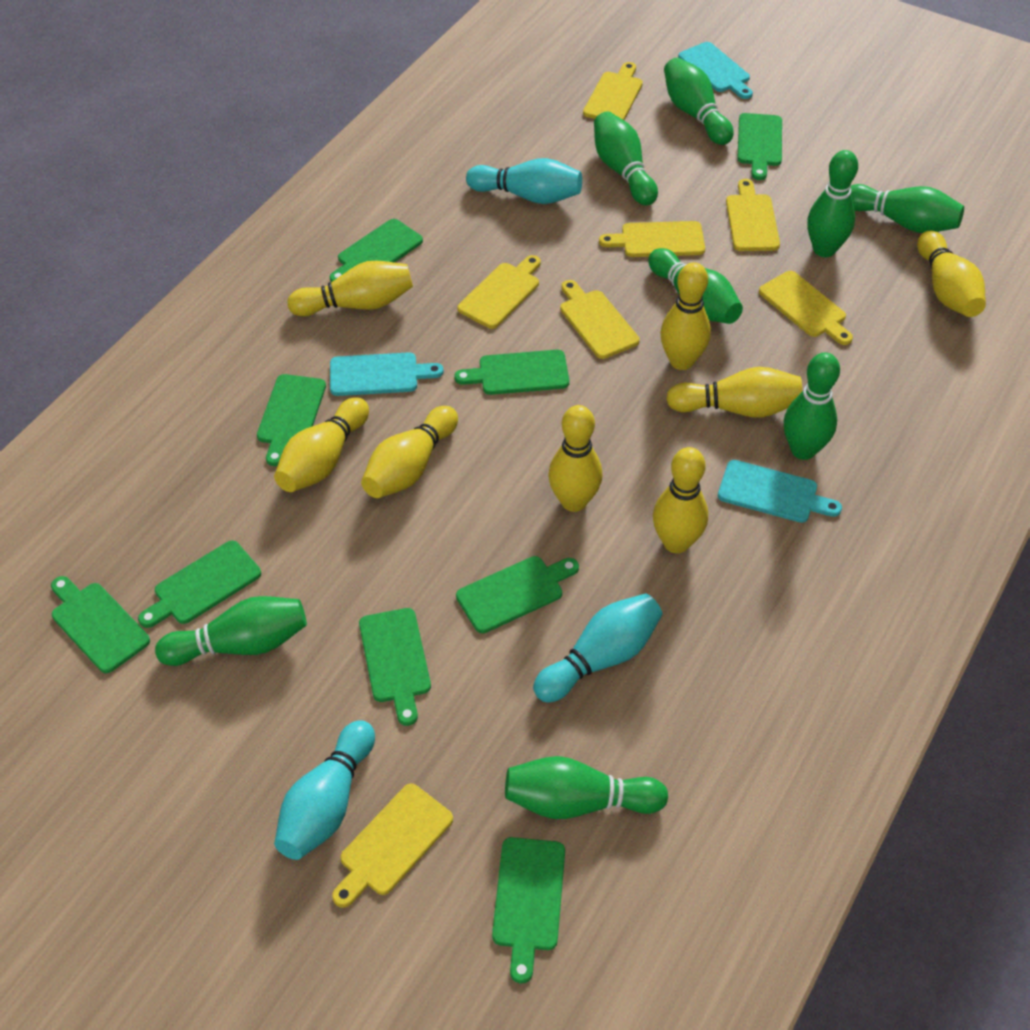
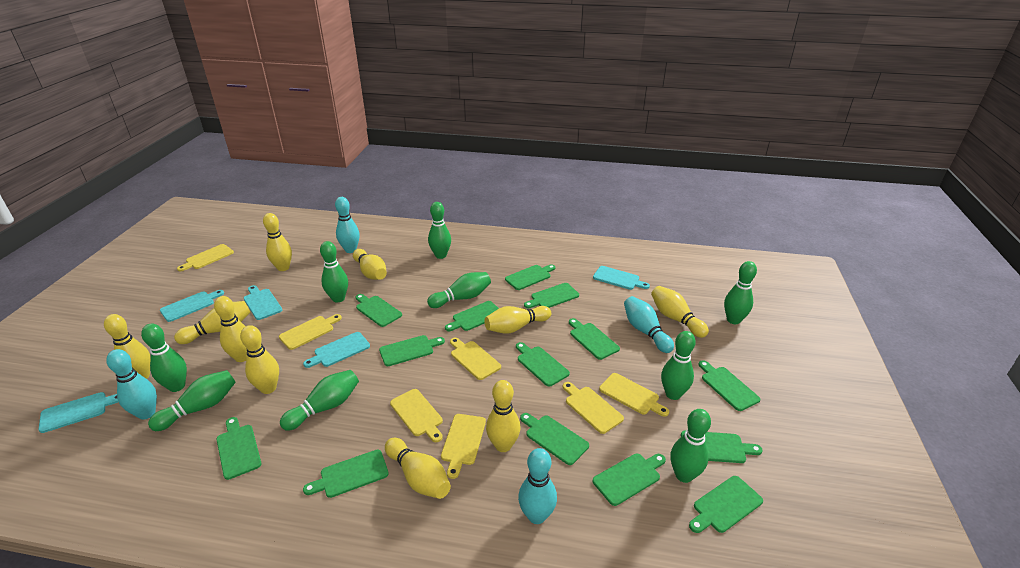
green bowling pin: [155,596,307,666] [505,756,668,819] [594,111,658,205] [648,248,743,324] [664,57,733,145] [784,352,840,460] [807,150,858,257] [851,184,964,233] = 8 -> [141,324,187,392] [148,370,236,431] [280,370,359,431] [320,241,348,302] [427,272,491,308] [428,202,451,259] [661,331,696,400] [670,409,711,483] [724,261,757,324] = 9
green cutting board: [51,576,150,673] [138,540,261,628] [257,374,326,466] [330,219,423,282] [359,608,431,726] [454,350,569,395] [456,556,579,633] [492,837,565,983] [737,113,782,180] = 9 -> [216,417,261,480] [303,450,389,498] [356,294,402,327] [379,335,445,366] [445,301,499,331] [505,264,556,290] [516,342,570,387] [520,413,589,465] [524,283,579,308] [569,318,620,360] [593,454,666,506] [681,430,763,463] [689,476,763,533] [698,360,760,411] = 14
turquoise bowling pin: [274,720,375,860] [466,158,582,204] [533,593,663,702] = 3 -> [106,349,157,420] [335,197,360,253] [518,448,557,524] [624,296,674,353] = 4
turquoise cutting board: [330,352,444,396] [678,42,753,99] [718,460,842,523] = 3 -> [38,392,119,433] [160,290,224,322] [244,285,282,320] [303,332,370,368] [593,266,650,290] = 5
yellow bowling pin: [274,397,369,492] [288,260,413,316] [361,406,458,498] [548,405,602,512] [653,447,708,553] [661,262,711,370] [666,367,802,418] [917,231,986,317] = 8 -> [104,314,151,379] [174,301,251,344] [214,296,247,362] [240,325,279,394] [263,213,292,271] [353,249,387,280] [385,438,451,499] [484,306,551,333] [486,380,520,452] [651,286,709,338] = 10

